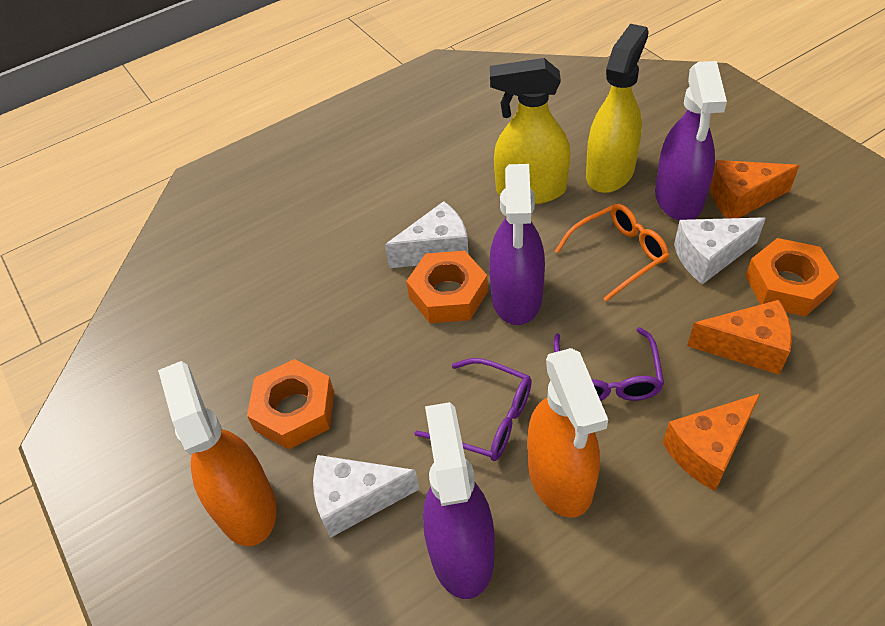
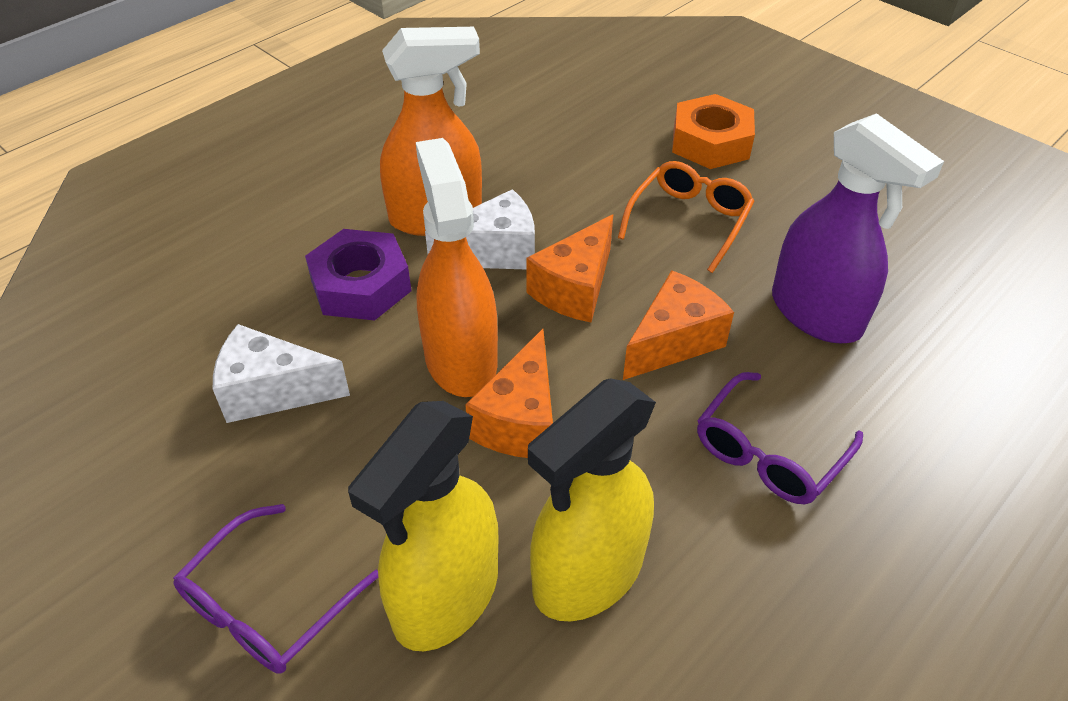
orange nut: [247,359,334,450] [406,251,488,323] [746,238,839,317] = 3 -> [672,94,755,169] = 1
purple nut: none = 0 -> [305,229,411,321] = 1
purple spray bottle: [423,402,495,599] [489,164,545,325] [655,61,727,221] = 3 -> [772,113,944,343] = 1
white cheese: [313,455,419,538] [385,201,468,268] [674,217,766,284] = 3 -> [213,324,350,423] [425,189,535,269] = 2

